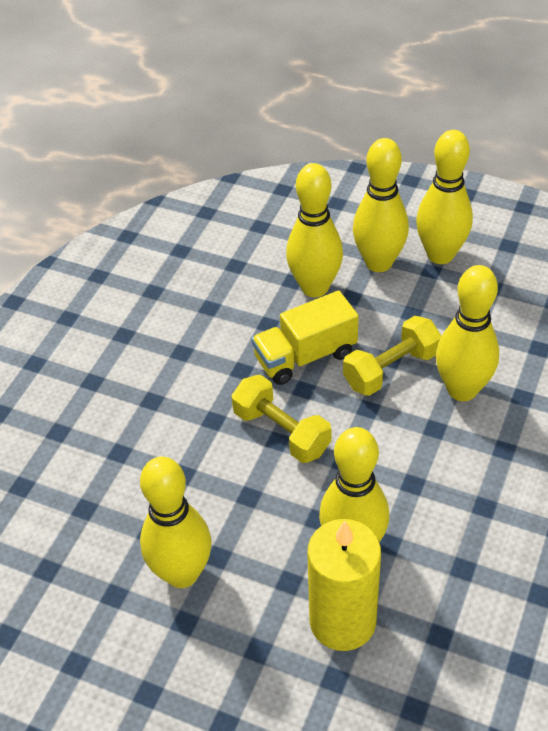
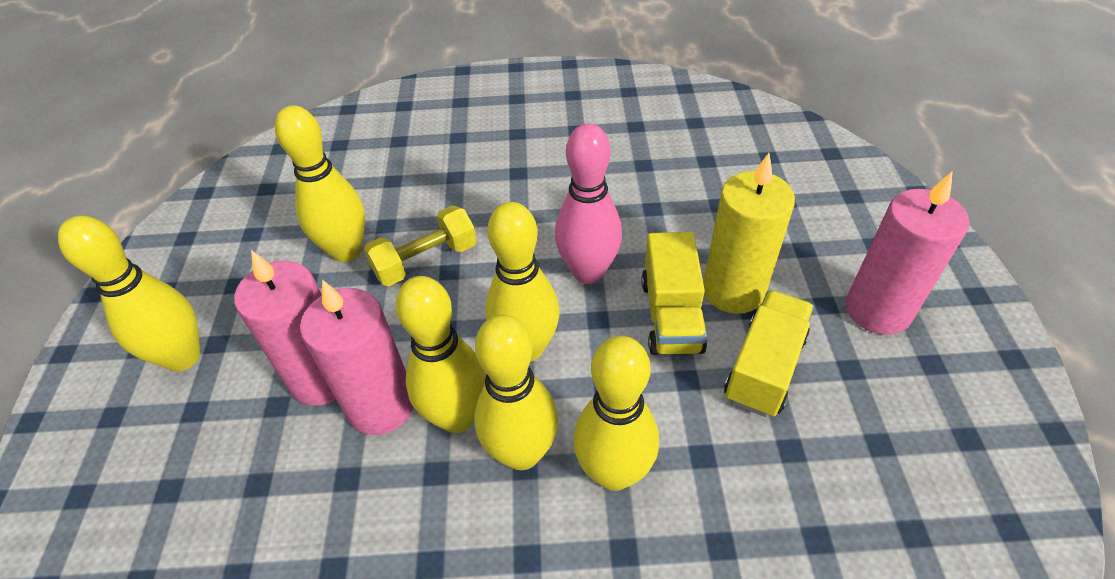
pink bowling pin: none = 0 -> [555,123,622,284] = 1
pink candle: none = 0 -> [234,250,336,406] [300,280,414,435] [846,172,969,335] = 3
yellow dumbbell: [231,375,331,463] [343,316,441,396] = 2 -> [364,205,477,286] = 1
yellow truck: [251,290,358,385] = 1 -> [641,232,707,355] [724,290,814,417] = 2

